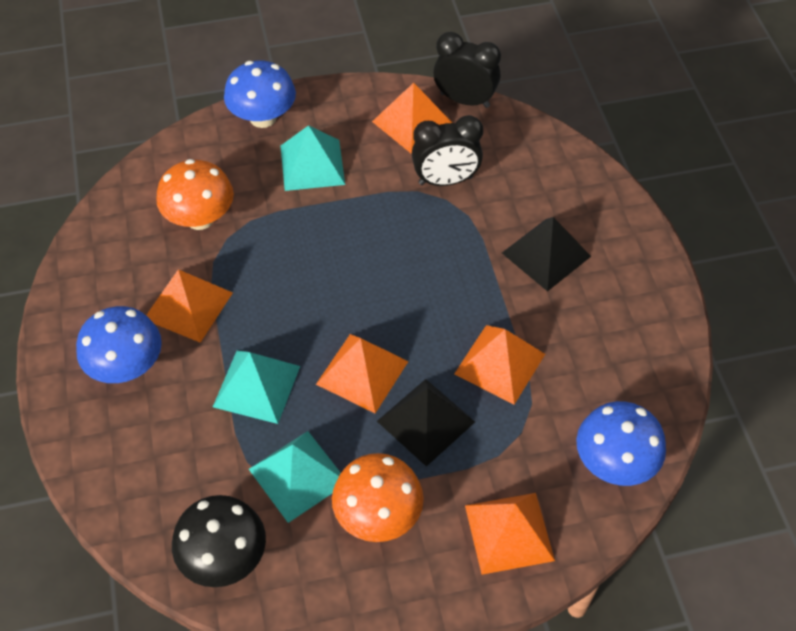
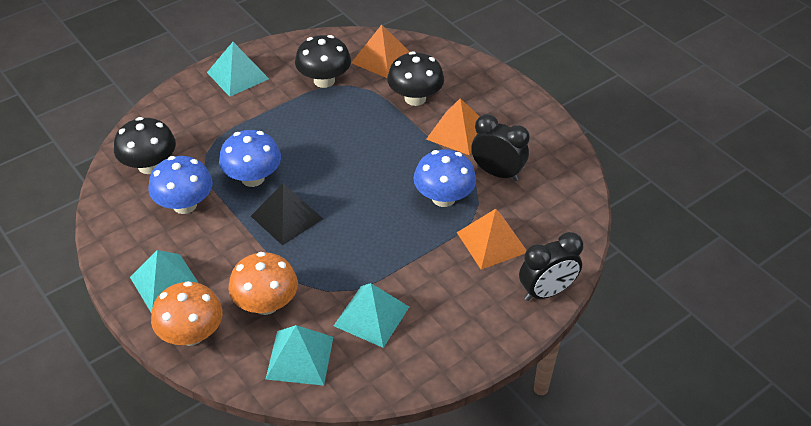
black mushroom: [172,495,266,587] = 1 -> [114,117,176,174] [295,35,351,88] [387,51,444,106] = 3
black pyramid: [377,379,475,467] [502,217,591,292] = 2 -> [251,184,323,246] = 1
orange pyramid: [146,269,233,343] [316,334,409,413] [372,83,452,154] [454,325,545,405] [465,493,555,575] = 5 -> [351,25,410,78] [426,98,480,155] [457,209,526,270] = 3
turquoise pyramid: [213,351,300,424] [249,431,341,523] [280,125,345,191] = 3 -> [130,250,198,314] [207,42,269,97] [265,325,333,386] [334,283,409,348] = 4

